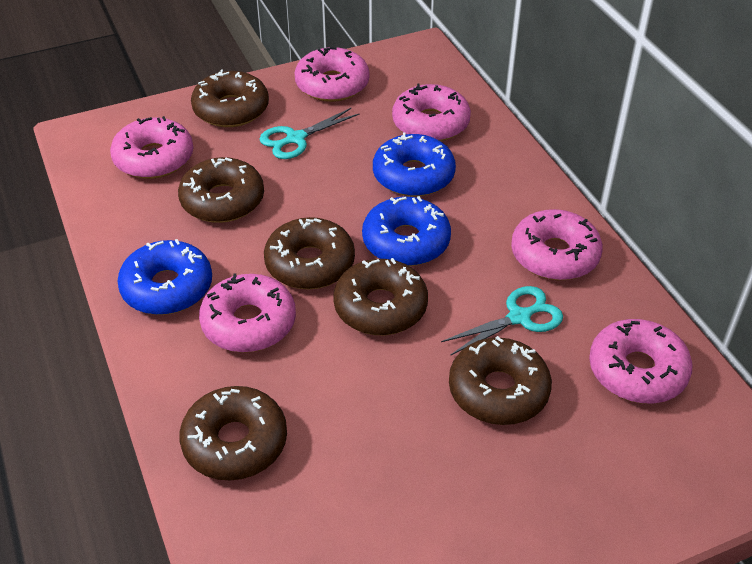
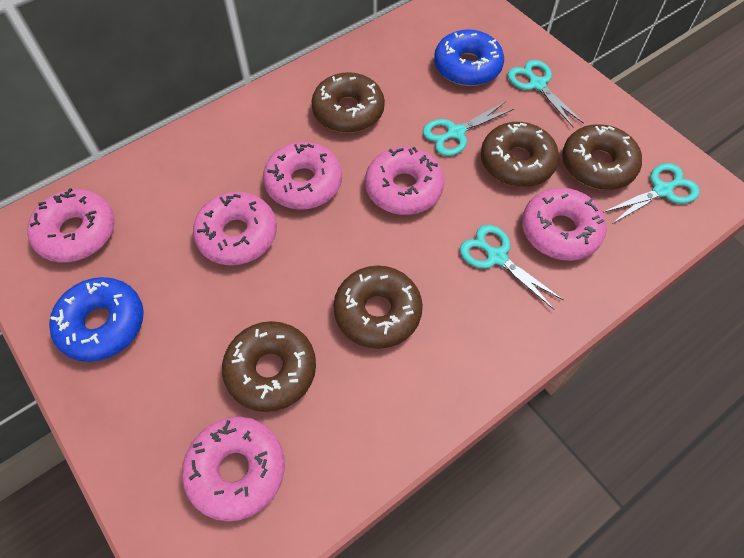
blue donut: [117,239,212,315] [362,196,451,266] [373,132,456,197] = 3 -> [49,277,144,362] [434,29,504,86] = 2
brown donut: [178,157,264,223] [179,386,287,481] [191,70,269,127] [264,217,355,289] [333,258,428,335] [449,336,552,425] = 6 -> [222,321,316,412] [311,72,385,133] [334,266,423,349] [481,122,559,187] [562,124,642,190] = 5
turquoise scissors: [259,108,359,159] [441,286,563,356] = 2 -> [423,101,514,156] [460,225,563,310] [508,60,584,128] [603,163,700,224] = 4

